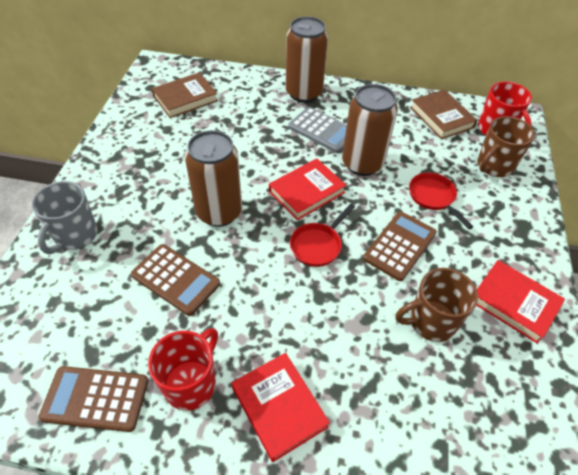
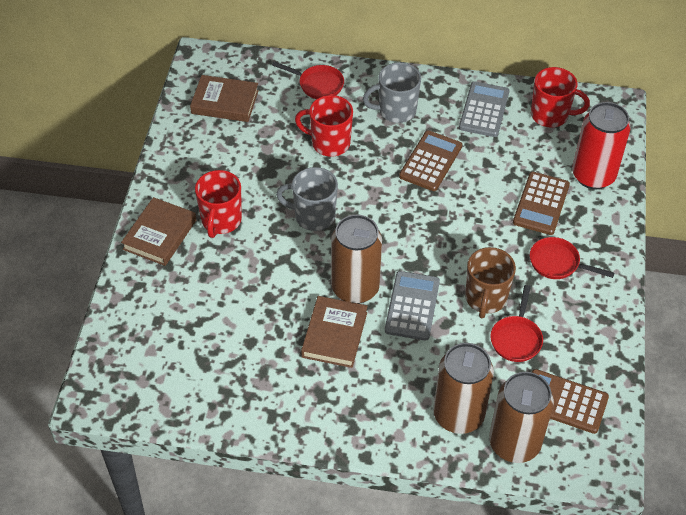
brown book: [152,73,218,118] [410,90,477,139] = 2 -> [121,197,196,266] [190,75,259,122] [301,296,368,368] = 3
brown mug: [396,268,478,342] [477,116,535,177] = 2 -> [465,247,516,318] = 1
grey calculator: [288,107,347,153] = 1 -> [385,271,440,341] [459,81,509,137] = 2
grey mug: [32,181,97,254] = 1 -> [276,167,338,231] [363,62,421,123] = 2
red book: [231,353,330,462] [269,158,346,221] [476,260,565,344] = 3 -> none = 0
red can: none = 0 -> [572,102,631,189] = 1
red mug: [148,328,218,411] [478,81,532,136] = 2 -> [195,170,242,238] [295,95,353,157] [531,67,590,128] = 3
red pan: [290,204,355,267] [409,172,474,229] = 2 -> [272,61,344,99] [490,285,543,362] [530,237,615,279] = 3

